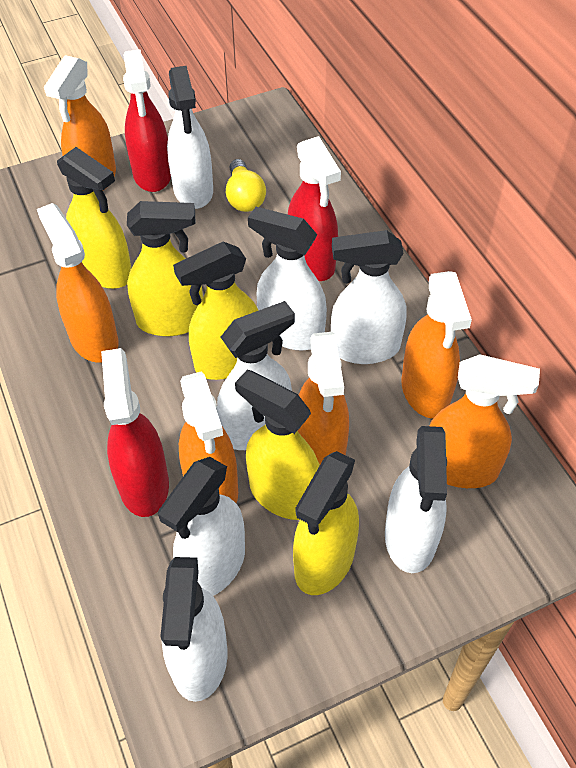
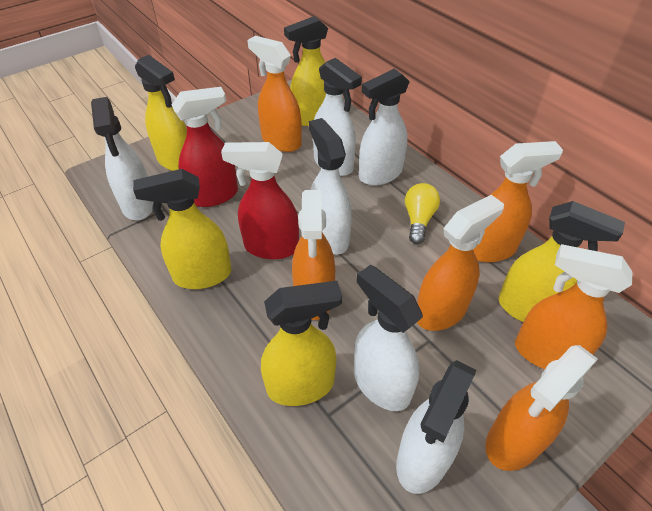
red spray bottle: [101,348,169,517] [123,49,171,192] [288,136,341,281] = 3 -> [172,87,238,207] [221,142,299,259] = 2
white spray bottle: [158,457,245,596] [160,557,227,702] [167,66,213,209] [217,301,295,450] [248,207,327,350] [331,230,406,364] [385,426,447,573] = 7 -> [91,97,153,220] [309,118,352,255] [313,58,362,176] [354,265,423,411] [359,69,410,186] [396,360,477,494] = 6

